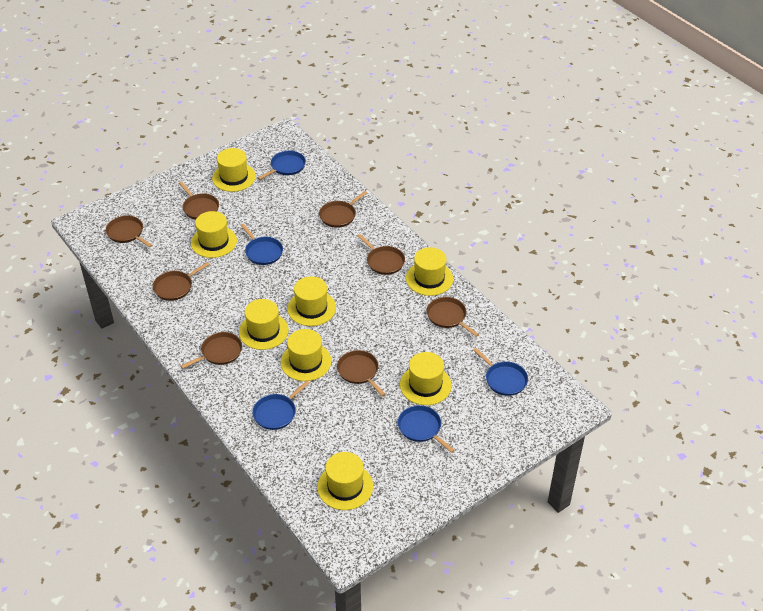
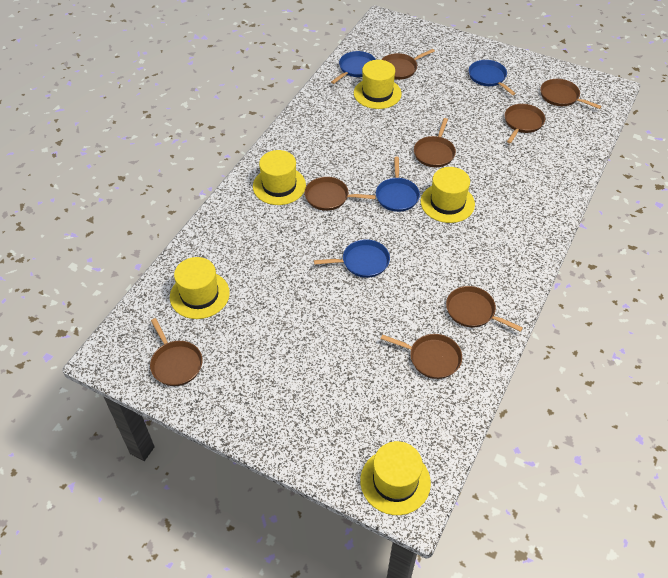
blue pan: [240,224,283,265] [252,380,310,430] [258,151,306,180] [398,405,455,453] [473,348,528,396] = 5 -> [314,239,390,278] [331,51,376,84] [376,157,420,212] [469,60,516,95] = 4
yellow hat: [191,211,237,258] [212,148,256,192] [239,299,289,350] [281,329,331,381] [287,276,336,326] [317,452,373,510] [400,352,452,405] [406,247,453,296] = 8 -> [170,257,230,319] [253,150,306,205] [354,60,402,109] [360,441,431,515] [421,167,475,223] = 5

